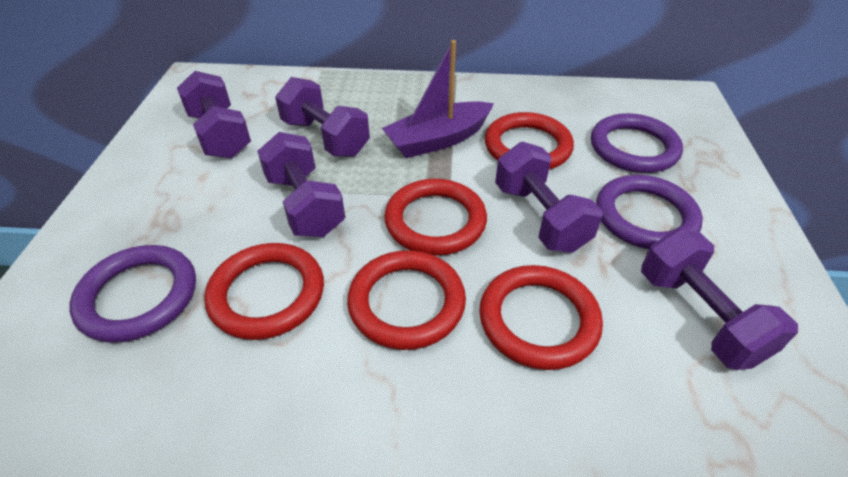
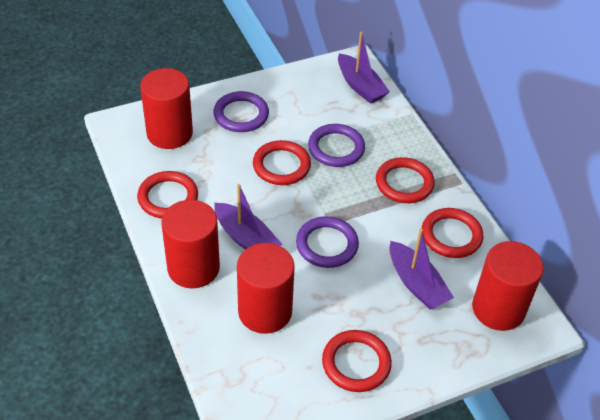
purple boat: [382,40,494,158] = 1 -> [214,184,283,250] [338,32,390,104] [389,229,454,309] = 3
purple dumbbell: [177,71,251,159] [257,132,345,237] [275,77,370,157] [495,142,603,253] [641,228,798,370] = 5 -> none = 0
red cylinder: none = 0 -> [140,68,193,149] [162,200,220,288] [237,243,295,334] [472,241,543,331] = 4

